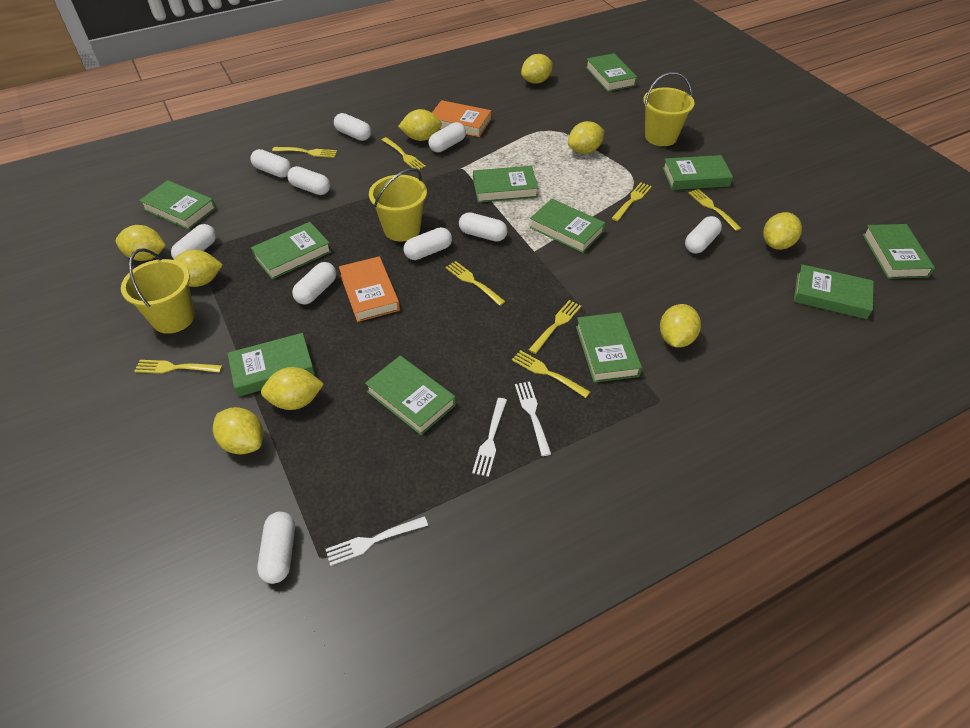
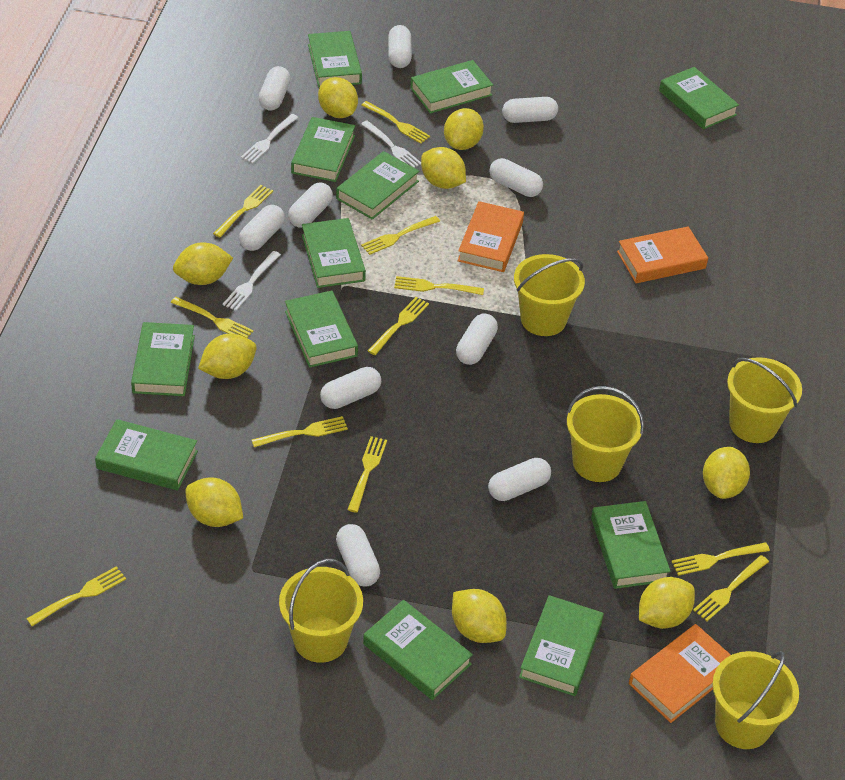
green book: [139,180,216,230] [227,333,315,397] [251,222,331,279] [365,356,456,435] [473,166,538,203] [529,199,605,253] [576,312,642,383] [586,53,637,92] [663,155,733,190] [794,264,874,319] [862,224,935,279] = 11 -> [95,419,198,491] [131,322,195,396] [285,290,358,368] [291,117,355,182] [302,218,366,288] [308,31,362,88] [336,151,420,220] [363,600,473,700] [410,60,493,114] [519,595,604,696] [591,501,671,589] [659,67,739,129] = 12
orange book: [339,256,400,322] [432,100,491,137] = 2 -> [457,201,524,272] [617,227,708,283] [629,624,731,723] = 3
yellow bucket: [121,248,195,334] [369,168,427,242] [643,72,694,146] = 3 -> [279,559,363,663] [514,254,585,336] [566,386,644,482] [712,651,799,749] [727,357,802,443] = 5
yellow fork: [134,360,222,374] [272,147,337,158] [382,137,426,170] [446,261,506,306] [512,350,590,398] [529,300,581,354] [611,182,652,221] [689,189,741,231] = 8 -> [26,566,126,626] [171,297,254,338] [213,185,273,237] [251,416,348,447] [347,436,387,513] [361,101,430,144] [361,216,440,255] [368,297,429,355] [394,276,484,295] [671,542,770,576] [693,555,769,621] = 11

